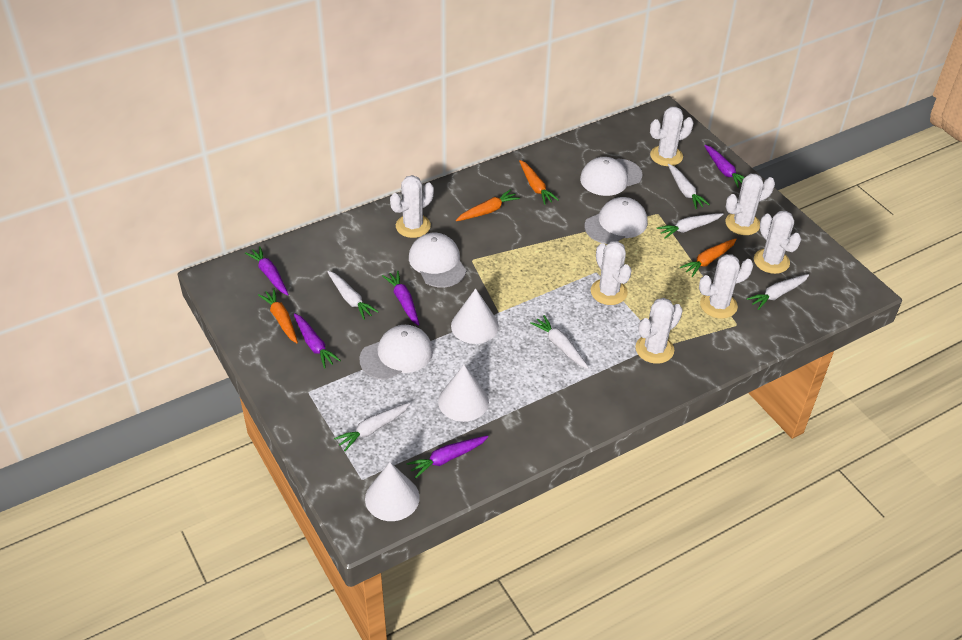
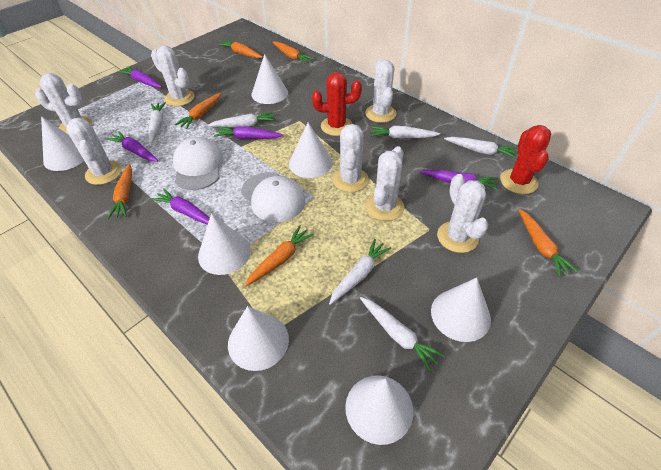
orange carrot: [258,288,298,343] [456,189,520,221] [519,160,559,205] [680,239,737,277] = 4 -> [107,164,132,219] [175,93,221,129] [218,40,263,58] [245,225,314,286] [272,42,314,64] [518,209,578,277] = 6
red cactus: none = 0 -> [312,72,362,136] [500,125,551,194] = 2
white cap: [359,325,433,380] [409,233,466,287] [580,157,643,196] [585,197,648,244] = 4 -> [173,137,224,190] [241,172,305,222] = 2
white cone: [365,462,420,521] [438,365,489,422] [451,288,499,344] = 3 -> [41,116,84,171] [198,213,251,275] [228,306,289,371] [252,54,288,104] [289,122,332,178] [345,375,413,445] [431,277,491,342] = 7

